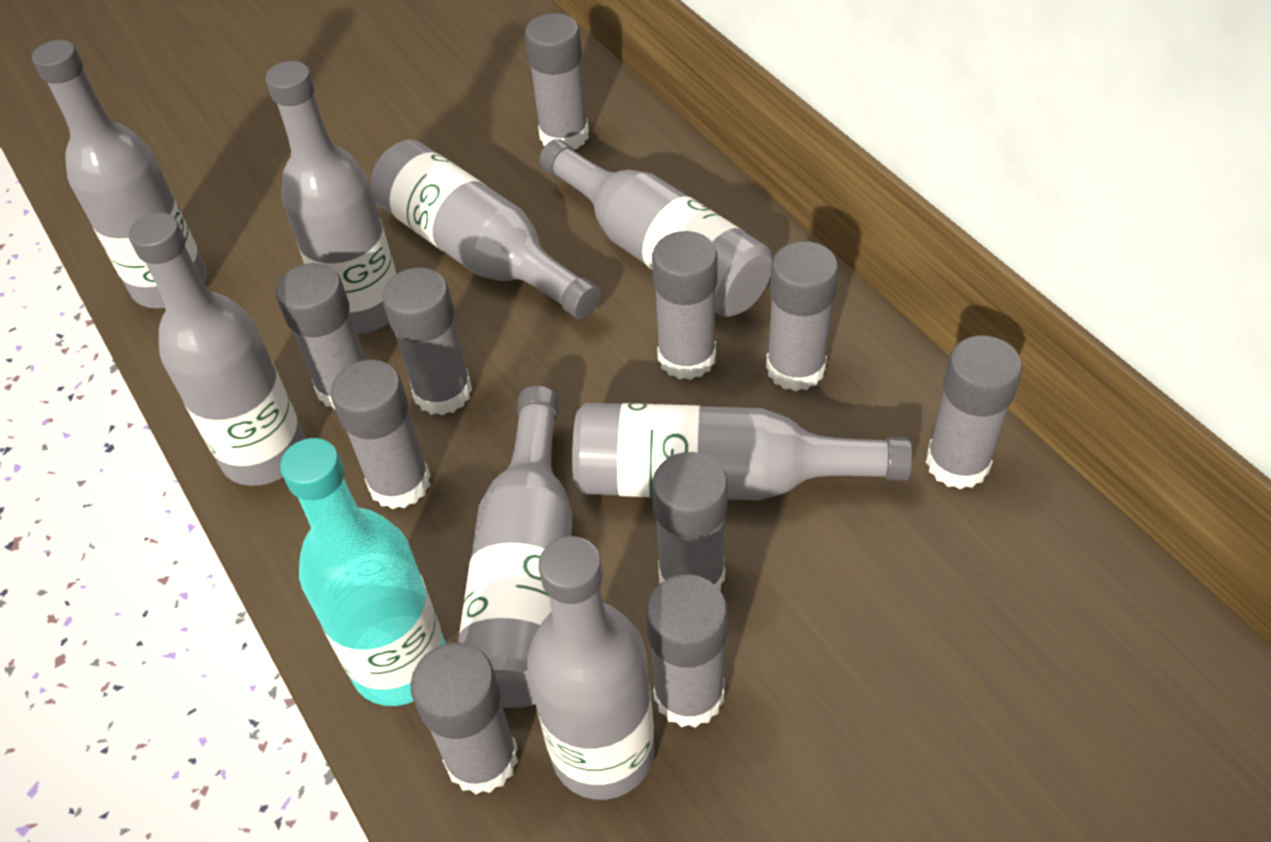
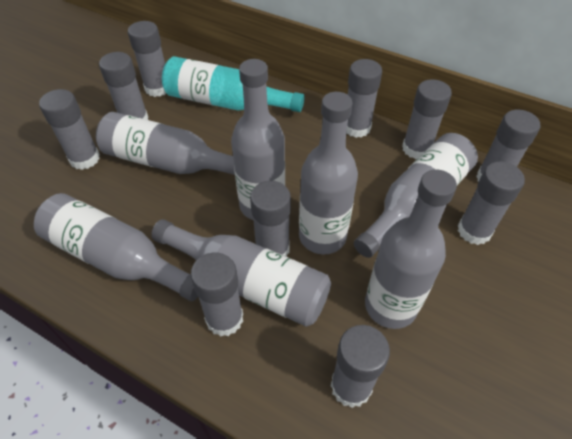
grey bottle: [32,40,207,308] [128,212,305,486] [266,61,397,334] [371,140,601,319] [459,386,573,708] [527,536,654,800] [539,139,772,317] [572,403,912,500] = 8 -> [34,193,198,301] [96,112,235,175] [151,219,331,327] [231,59,285,220] [299,92,358,255] [354,133,478,258] [365,169,457,329] = 7

